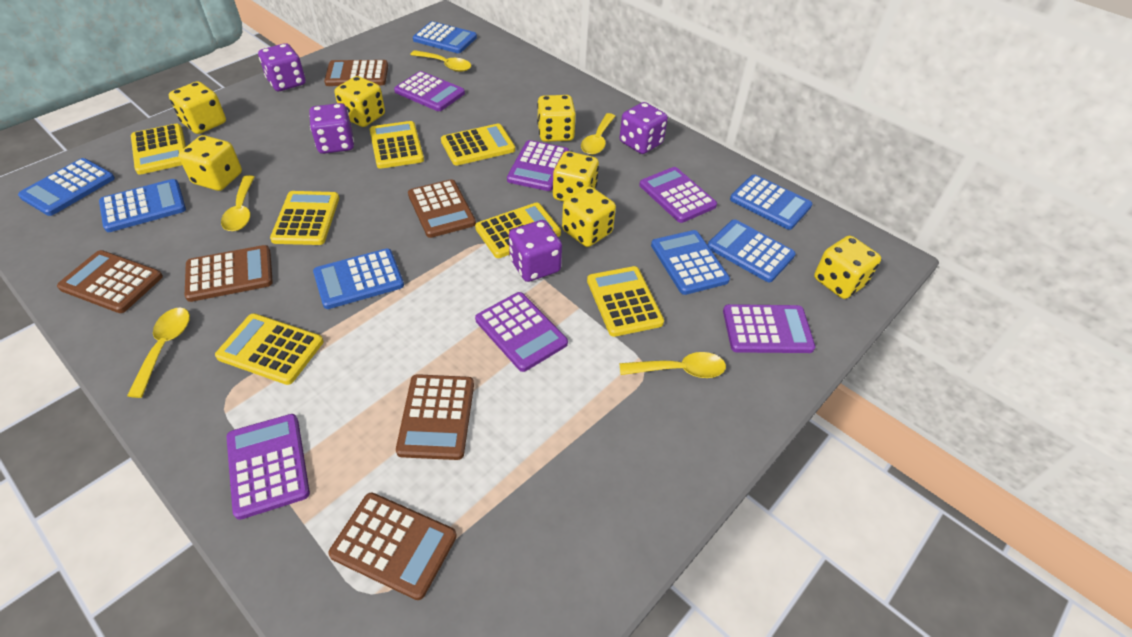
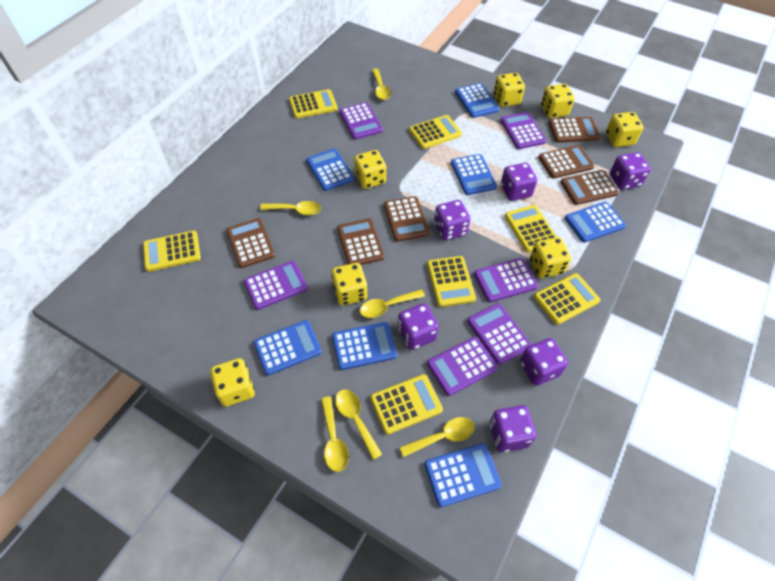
purple dice: [258,43,306,91] [309,103,354,154] [509,220,562,282] [619,102,668,154] = 4 -> [398,303,439,350] [434,200,470,240] [490,405,536,452] [501,163,537,201] [520,338,568,386] [610,152,651,190] = 6
yellow spoon: [127,307,190,398] [221,175,254,231] [410,50,471,72] [581,113,615,155] [619,352,726,378] = 5 -> [260,201,321,215] [321,397,349,472] [335,389,382,460] [360,289,425,318] [372,68,391,100] [399,417,475,457] = 6

